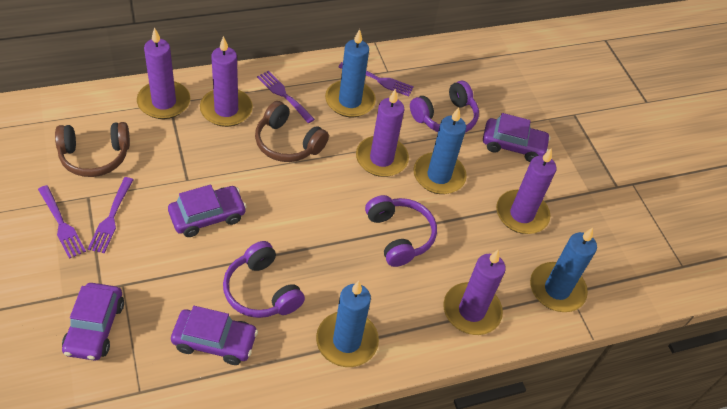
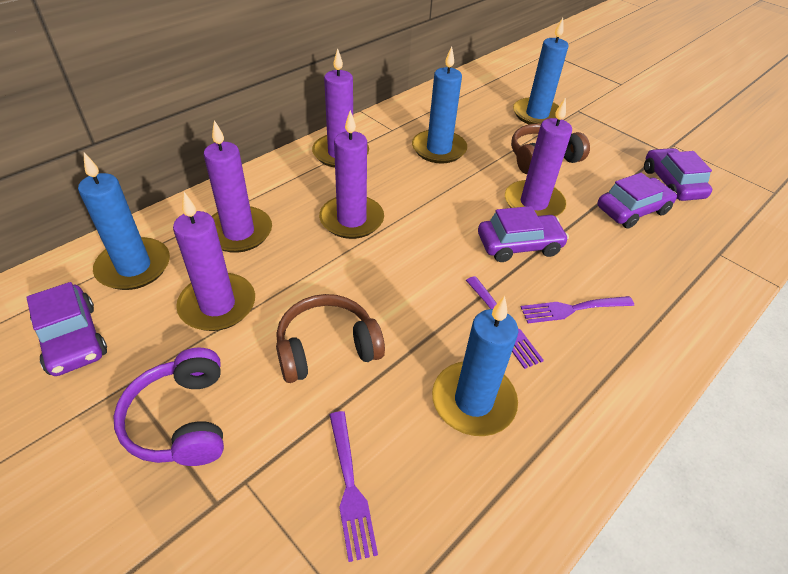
purple fork: [38,185,86,259] [88,177,134,253] [257,71,315,123] [338,62,414,96] = 4 -> [329,411,378,562] [466,276,544,369] [521,296,634,323] = 3
purple headphones: [223,241,305,318] [365,195,437,267] [410,81,479,133] = 3 -> [113,347,224,466] = 1

